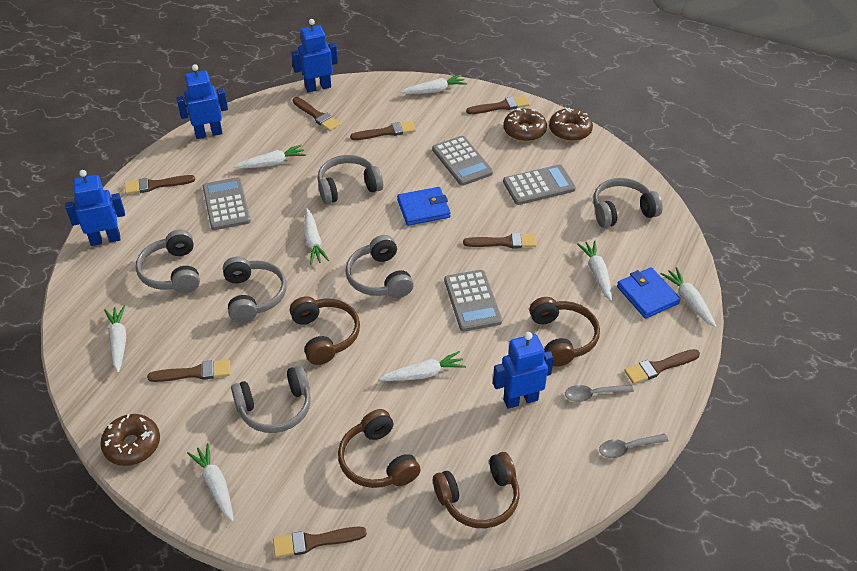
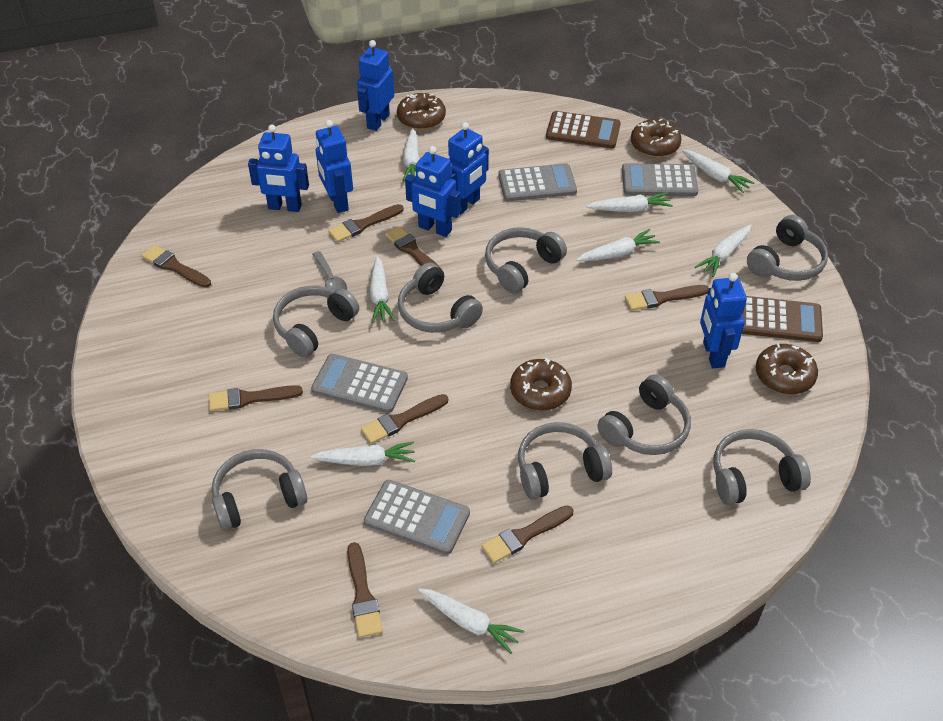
blue robot: [65,170,125,246] [177,64,228,139] [291,19,338,93] [493,332,554,409] = 4 -> [248,124,309,212] [316,120,353,213] [357,40,394,131] [405,146,461,237] [448,122,489,215] [700,273,747,368] = 6
blue wallet: [397,187,451,226] [617,267,681,319] = 2 -> none = 0
brown calculator: none = 0 -> [546,111,621,148] [742,296,823,342] = 2
brown donut: [100,414,160,466] [503,108,547,142] [549,107,593,141] = 3 -> [397,93,446,130] [510,358,572,411] [631,118,682,157] [756,343,818,394] = 4
brown headphones: [290,296,360,365] [338,409,420,488] [433,452,520,528] [529,297,600,367] = 4 -> none = 0
grey headphones: [136,230,200,293] [223,256,287,323] [231,365,311,433] [317,155,383,204] [345,235,414,298] [593,178,663,228] = 6 -> [212,449,307,531] [273,286,359,357] [398,263,483,333] [485,227,567,293] [518,422,612,500] [598,374,691,455] [713,429,811,505] [747,215,828,281] = 8
grey spoon: [565,385,634,402] [599,434,669,458] = 2 -> [312,251,347,291] = 1

